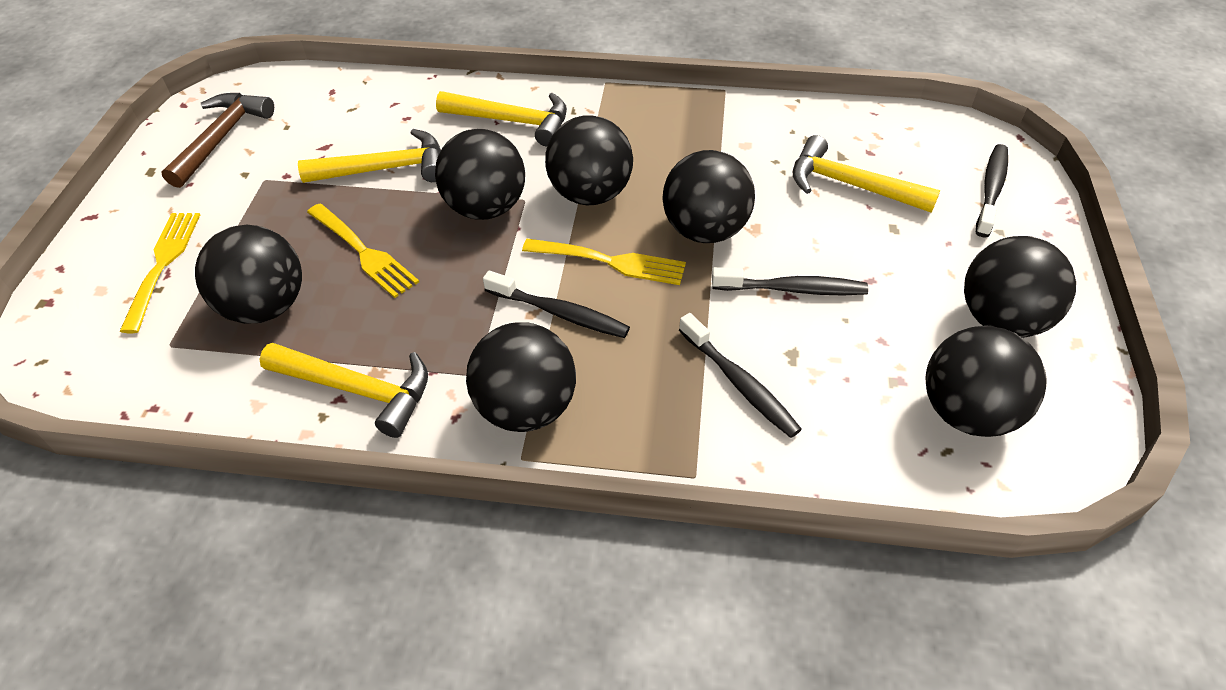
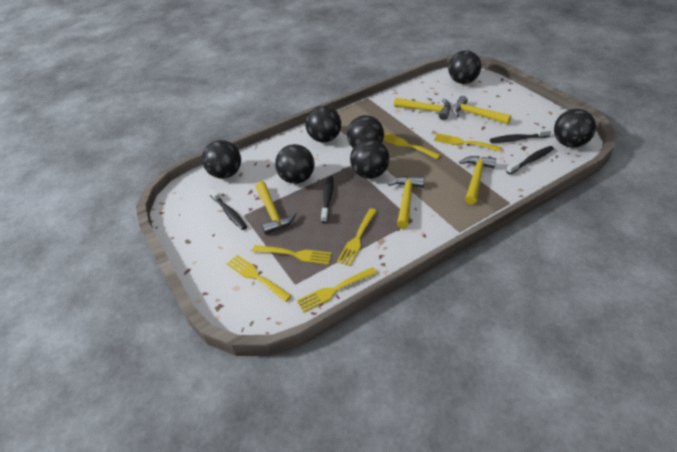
brown hammer: [161,93,274,188] = 1 -> none = 0
yellow fork: [119,213,200,333] [307,204,419,298] [522,239,686,285] = 3 -> [226,255,292,302] [253,245,332,265] [297,267,377,312] [337,208,377,266] [383,133,441,159] [434,133,502,152] = 6
yellow hammer: [259,343,428,438] [298,129,441,183] [436,91,567,147] [793,135,940,213] = 4 -> [255,181,297,234] [388,176,424,229] [394,98,451,120] [452,96,511,124] [459,156,496,205] = 5

